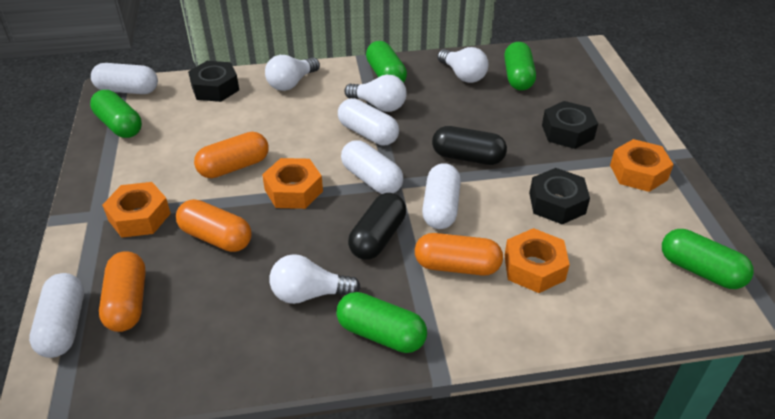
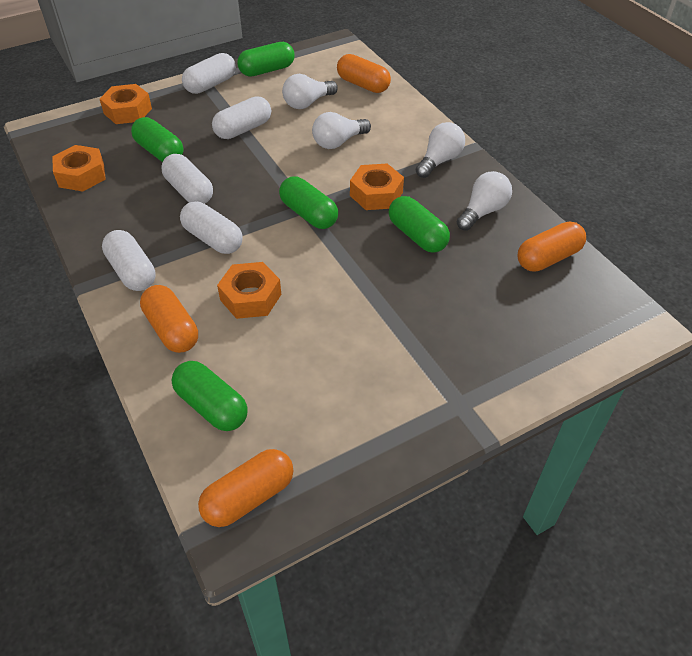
black capsule: [348,193,406,260] [432,126,507,165] = 2 -> none = 0
black nut: [188,61,239,102] [529,168,590,224] [542,101,598,149] = 3 -> none = 0

